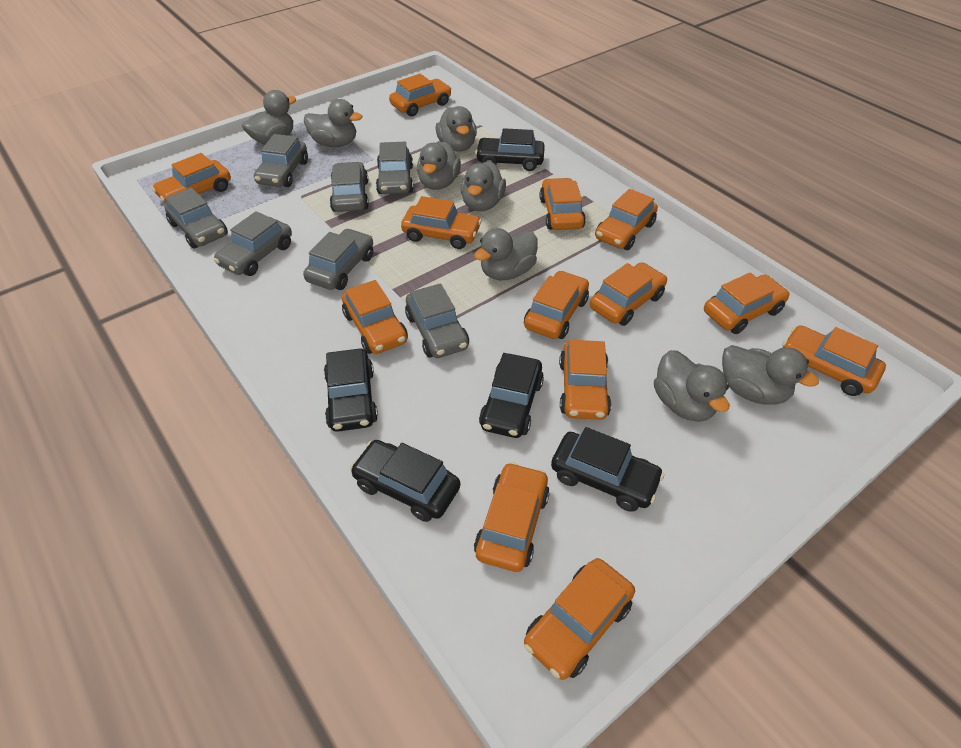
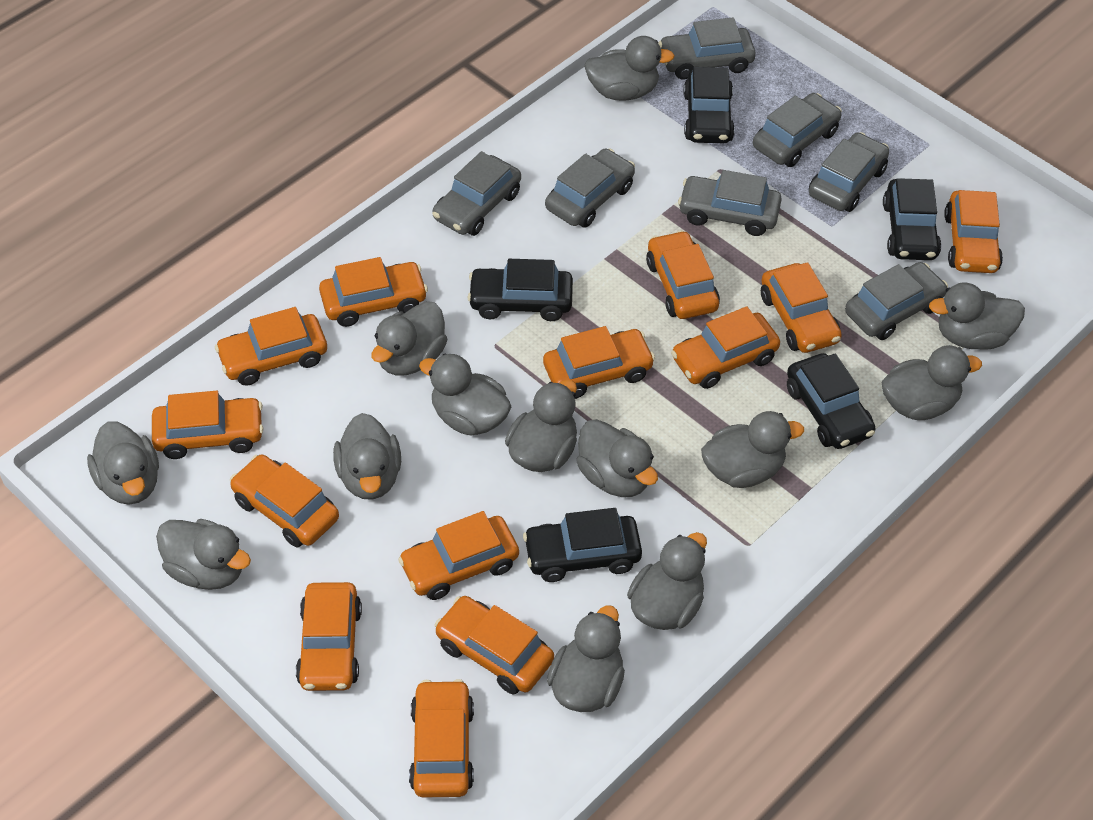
grey duck: [242,90,296,145] [304,99,362,147] [417,141,461,190] [436,106,477,152] [461,161,506,211] [474,228,538,280] [654,350,729,422] [722,345,819,405] = 8 -> [87,421,159,505] [156,519,251,590] [333,413,401,500] [372,301,447,375] [419,353,511,436] [505,380,577,472] [547,605,625,712] [576,419,658,497] [584,36,675,101] [627,532,707,630] [701,411,804,488] [881,345,982,420] [929,282,1025,350] = 13

